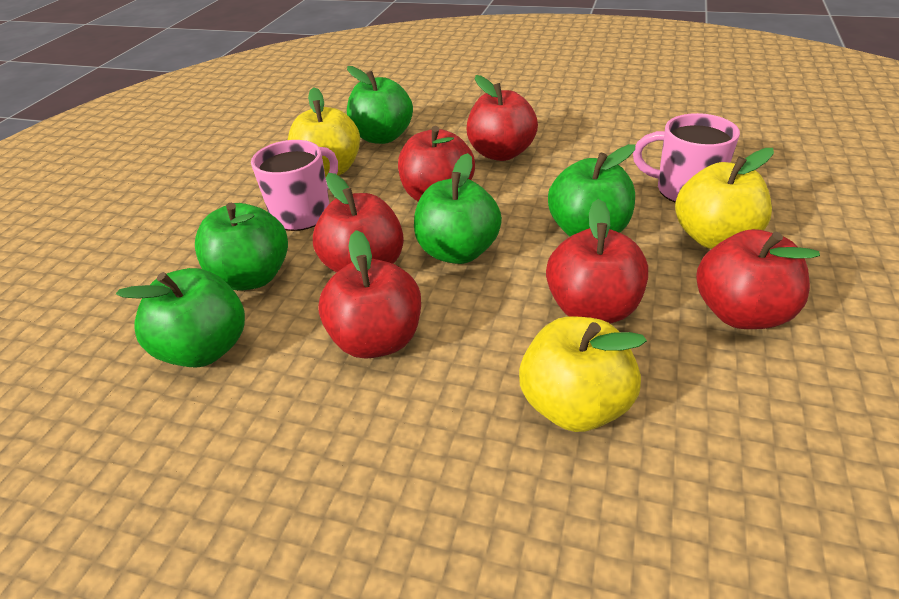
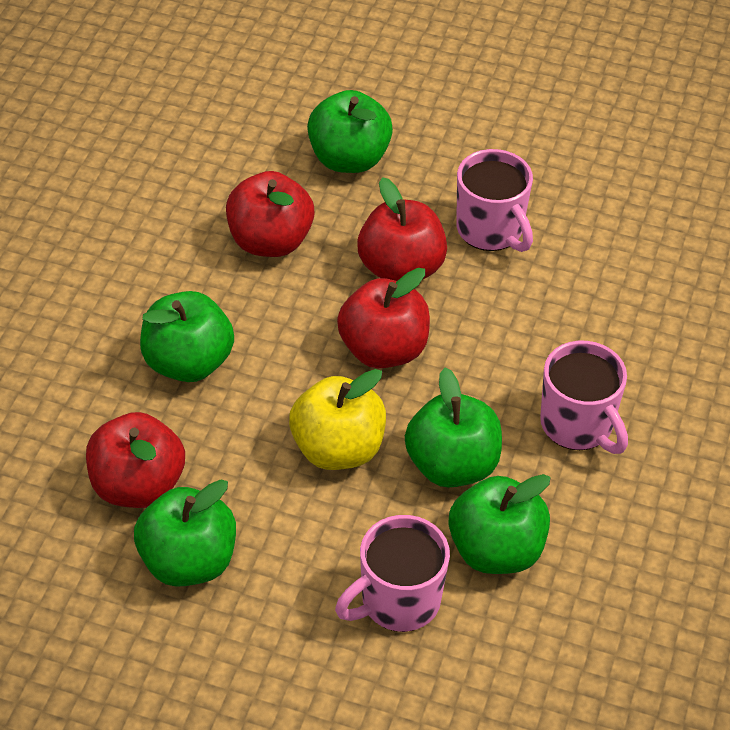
pink mug: [251,140,338,231] [633,113,740,203] = 2 -> [335,515,450,632] [456,149,533,252] [540,341,628,454] = 3
red apple: [313,173,404,272] [318,230,421,359] [398,126,475,202] [467,75,538,161] [546,199,648,324] [696,229,820,329] = 6 -> [86,412,185,508] [226,171,314,257] [337,268,430,368] [357,177,447,281] = 4
yellow apple: [288,87,360,178] [519,316,647,432] [675,148,774,249] = 3 -> [289,369,386,470] = 1

